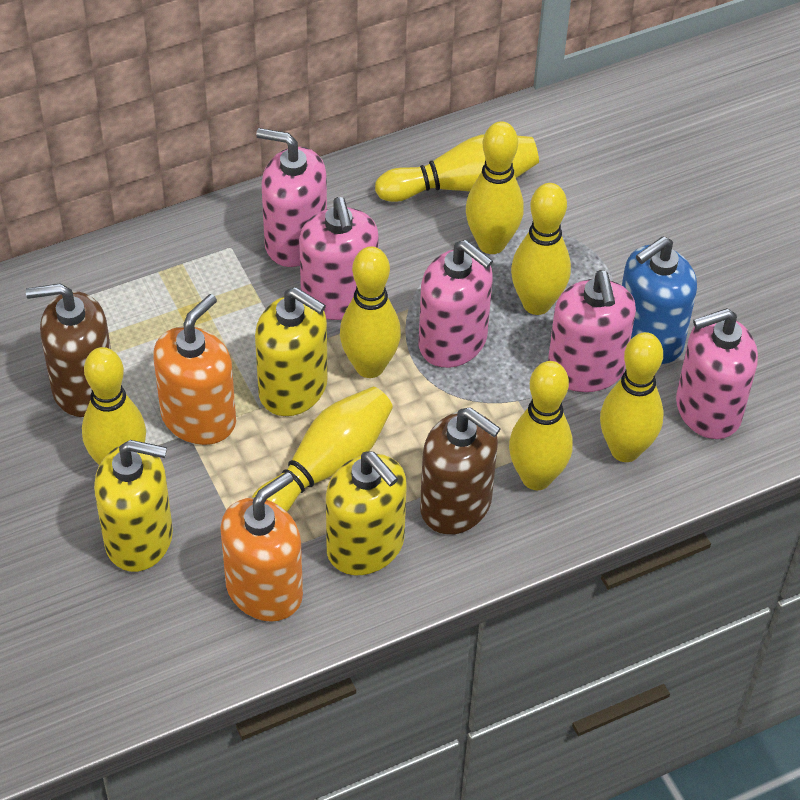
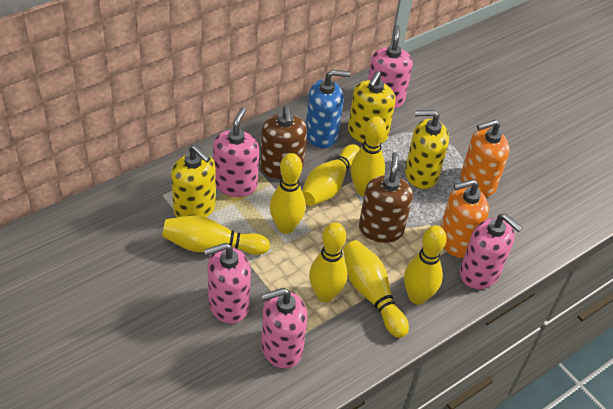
yellow bowling pin: [82,347,146,465] [251,387,393,512] [340,246,401,378] [375,134,539,202] [466,121,524,254] [509,361,573,490] [511,183,571,315] [600,332,664,462] = 8 -> [162,216,270,255] [270,153,306,234] [302,144,360,206] [309,222,347,302] [343,240,409,338] [351,116,386,196] [404,225,447,305] = 7

